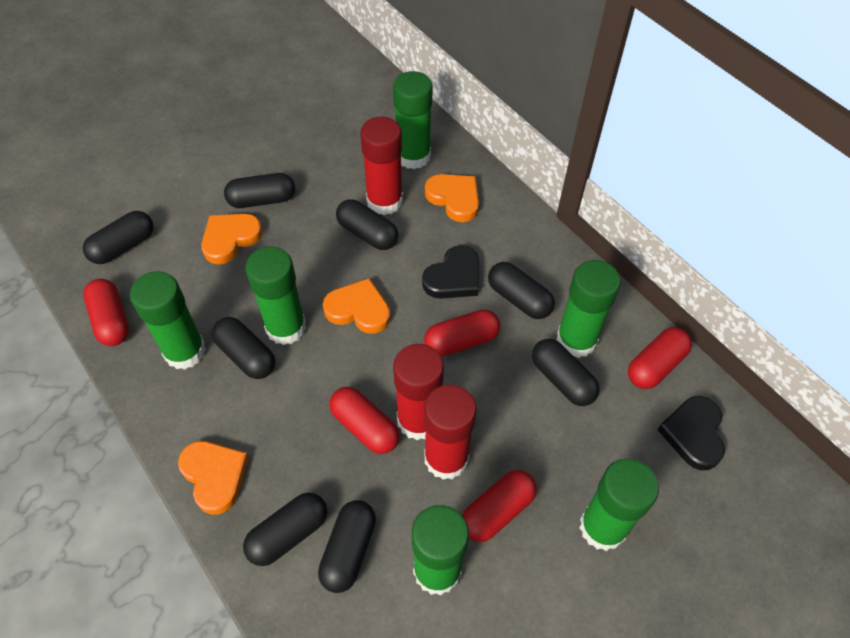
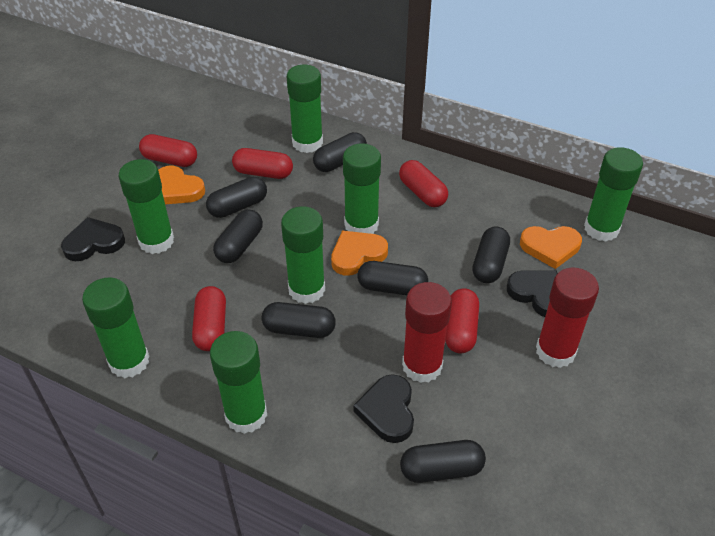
black capsule: [83,211,154,264] [212,317,276,379] [224,173,295,208] [243,492,327,566] [318,500,376,593] [336,199,398,250] [488,262,555,319] [532,339,600,406] = 8 -> [206,177,267,218] [213,209,263,263] [262,302,336,338] [313,132,367,172] [358,261,428,295] [400,440,486,483] [472,226,510,283] = 7
black heart: [422,245,479,299] [657,396,725,470] = 2 -> [61,217,125,261] [354,374,414,443] [507,271,558,317] = 3
green glue stick: [130,271,206,370] [245,246,306,345] [393,71,433,169] [412,505,469,596] [556,260,621,358] [580,459,659,551] = 6 -> [82,277,149,378] [119,159,174,254] [210,331,267,434] [281,206,325,304] [287,65,323,153] [343,143,381,234] [584,147,643,242] = 7
orange heart: [178,441,249,514] [201,214,263,264] [323,278,390,334] [425,174,479,222] = 4 -> [158,166,205,204] [331,231,388,276] [520,226,582,269] = 3
red glue stick: [360,117,403,215] [393,344,444,440] [424,385,477,480] = 3 -> [402,282,452,383] [536,267,599,368] = 2

